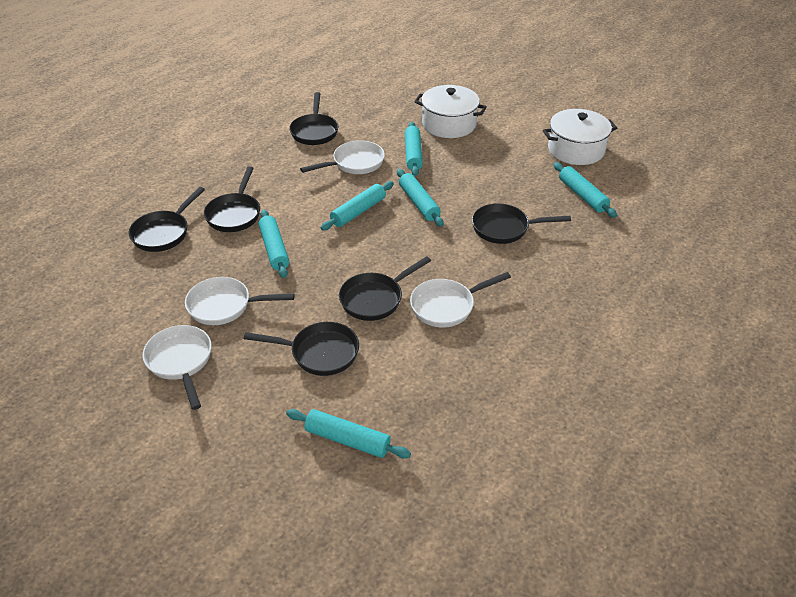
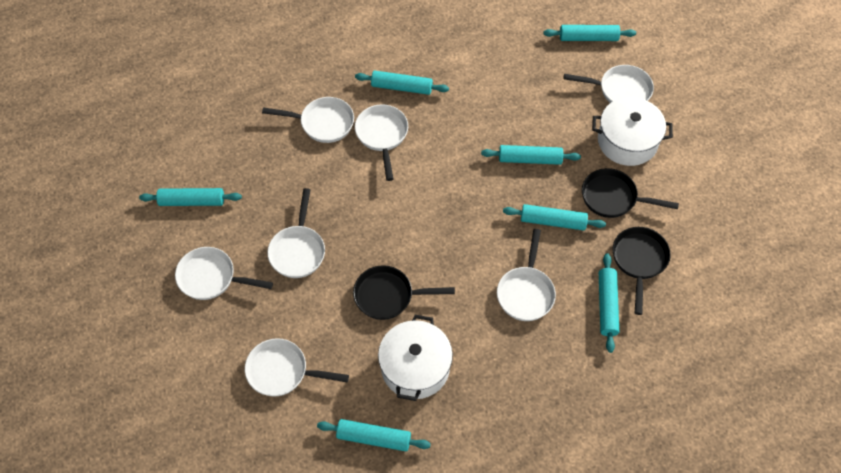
black pan: [129,187,205,252] [204,166,260,232] [244,322,359,376] [289,92,338,145] [339,256,431,321] [472,203,571,244] = 6 -> [353,265,455,320] [582,168,679,218] [613,227,671,315] = 3
turquoise rolling pin: [259,209,289,278] [286,409,411,458] [320,181,394,230] [397,169,444,227] [405,122,423,176] [553,162,617,218] = 6 -> [139,188,242,206] [317,419,431,451] [355,70,449,95] [481,145,581,165] [503,204,606,231] [543,25,636,41] [599,253,619,353] = 7
white pan: [142,325,211,410] [185,277,294,325] [300,140,385,174] [410,272,511,328] = 4 -> [175,247,273,300] [245,338,349,397] [262,97,354,143] [267,188,325,278] [355,105,408,181] [497,229,556,321] [563,65,654,103] = 7

